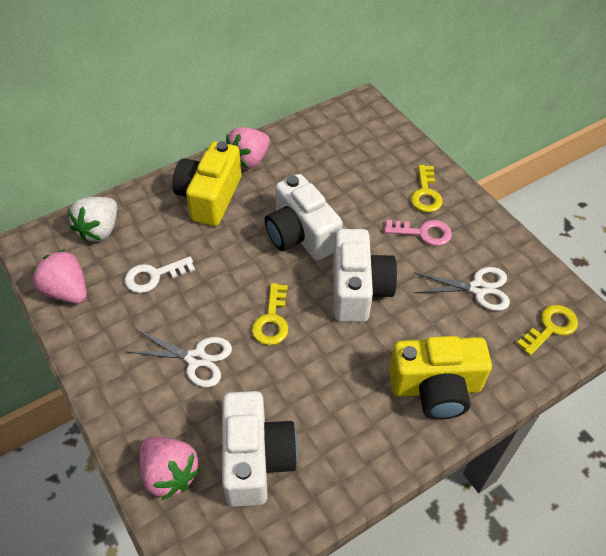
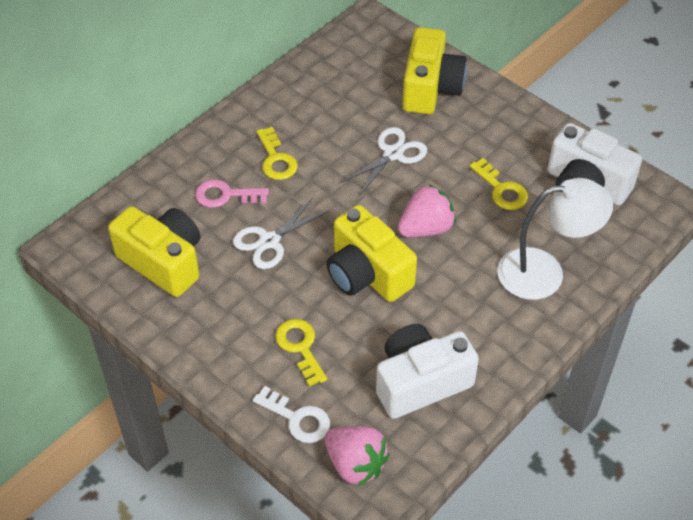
pink strawberry: [31,250,87,304] [140,437,201,500] [226,127,270,169] = 3 -> [325,426,390,486] [398,184,456,237] = 2
white camera: [222,391,298,507] [265,174,343,261] [333,229,397,322] = 3 -> [376,324,479,419] [547,123,642,206] = 2
white lamp: none = 0 -> [497,178,613,300] = 1
white strawberry: [68,197,117,242] = 1 -> none = 0
yellow camera: [173,141,241,226] [389,336,492,419] = 2 -> [108,206,201,297] [326,205,417,302] [402,27,467,114] = 3

